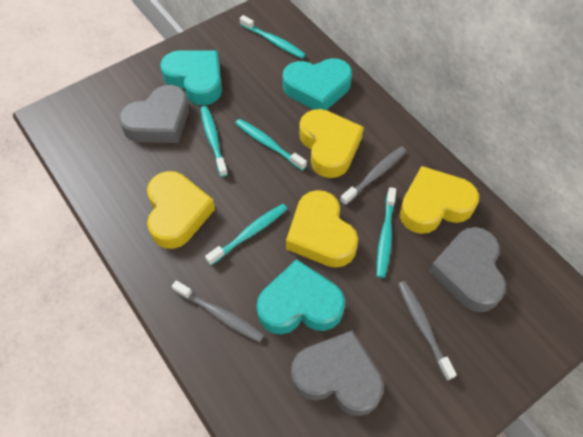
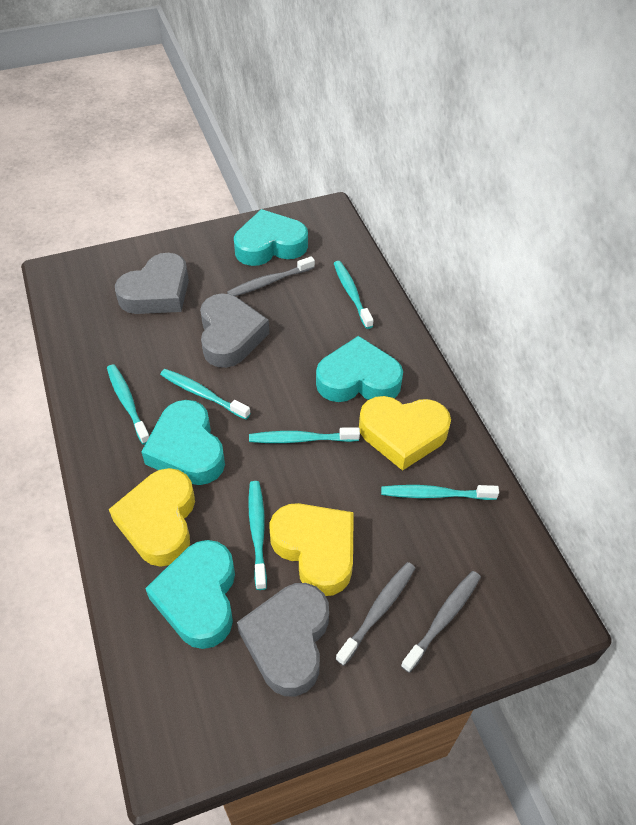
turquoise heart: [160,50,222,105] [256,259,345,335] [283,58,352,110] = 3 -> [141,400,225,485] [145,540,235,649] [234,209,308,266] [316,336,403,402] = 4
turquoise toothbrush: [200,106,228,177] [205,204,287,265] [235,119,307,171] [239,15,306,59] [376,187,396,278] = 5 -> [107,364,150,445] [160,369,251,420] [249,427,360,443] [249,481,267,590] [334,261,374,329] [381,485,499,500] = 6
yellow heart: [147,171,215,249] [286,190,358,268] [299,109,364,178] [399,166,479,234] = 4 -> [109,468,195,567] [269,503,354,596] [359,396,451,471] = 3

